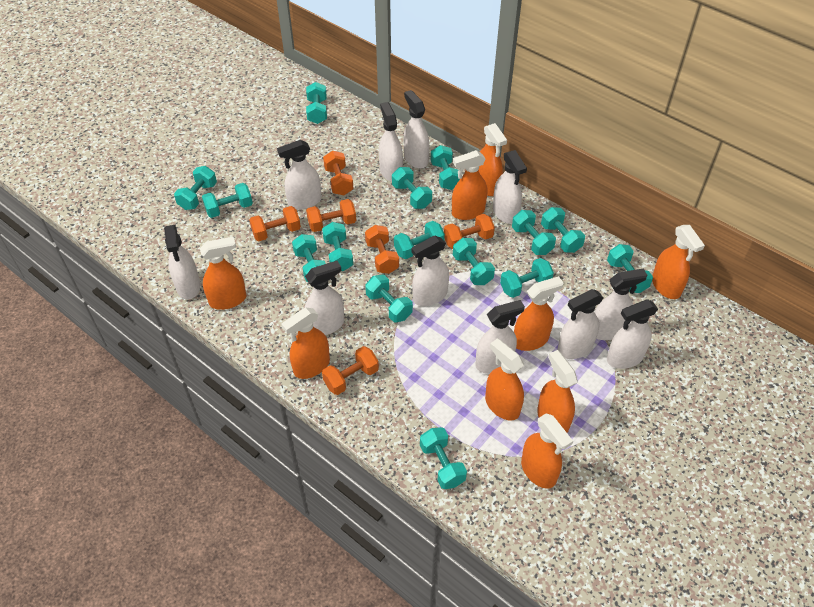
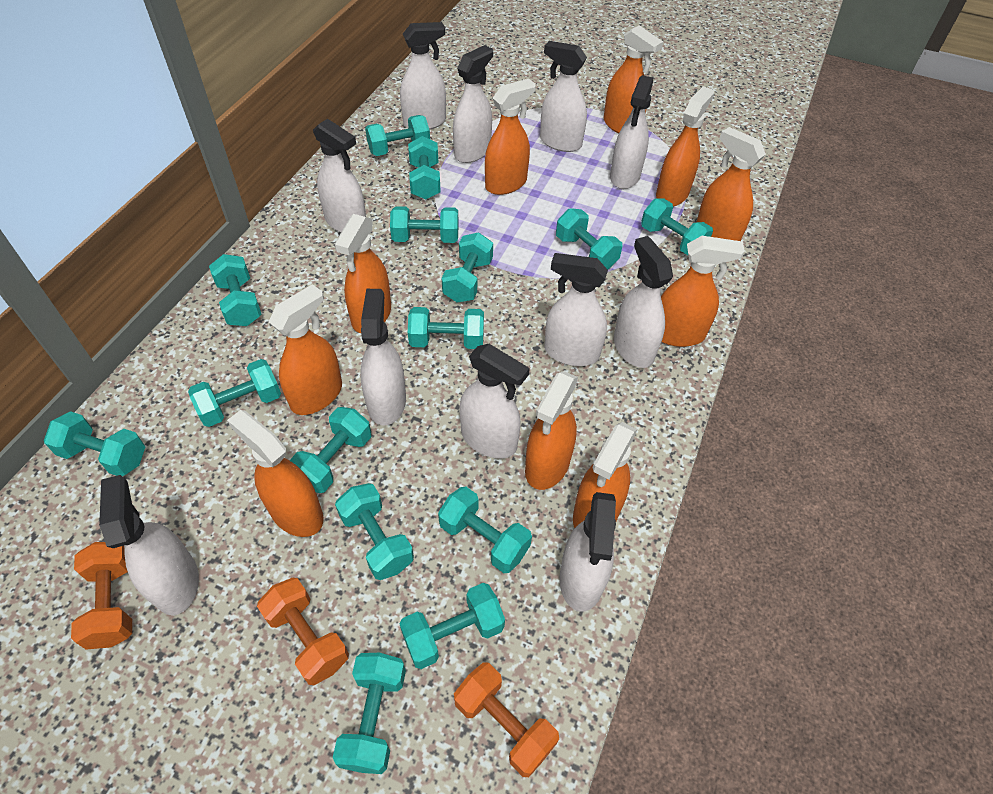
orange dumbbell: [249,206,301,241] [306,199,356,232] [322,346,379,395] [323,151,353,195] [365,225,399,274] [444,214,495,249] = 6 -> [71,542,132,650] [257,578,349,685] [454,662,559,777] = 3
orange spray bottle: [200,237,246,310] [281,307,330,379] [452,150,488,220] [479,123,507,196] [485,338,524,421] [514,276,563,351] [521,414,573,489] [537,350,578,433] [652,225,705,299] = 9 -> [227,410,324,537] [269,284,342,415] [335,214,391,333] [485,79,536,195] [525,371,578,490] [573,422,637,528] [604,25,663,133] [656,86,714,207] [661,236,745,347] [696,127,766,241] = 10

